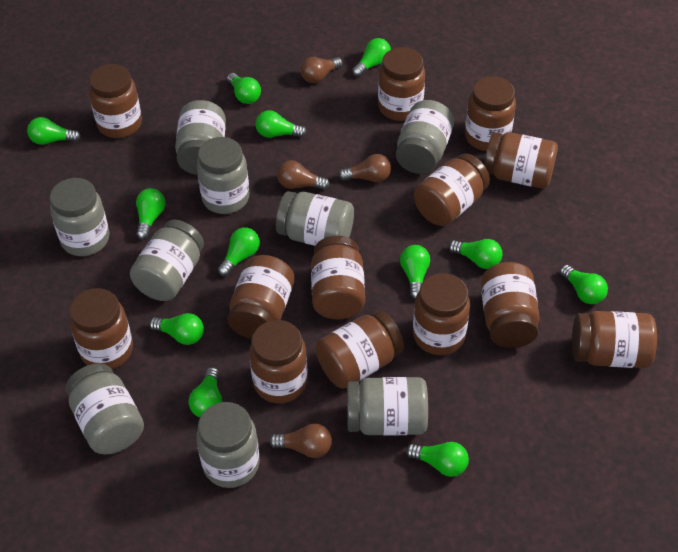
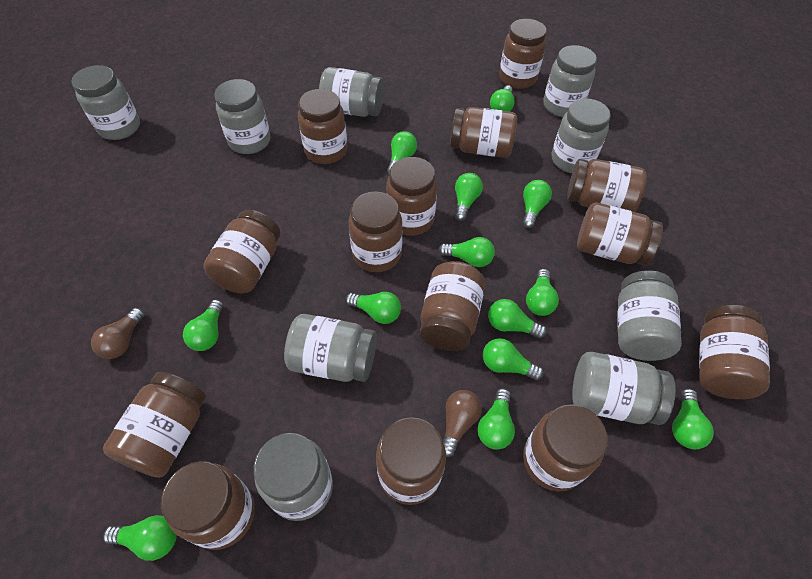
brown jar: [69,288,133,369] [89,64,142,138] [227,255,295,339] [249,320,307,403] [311,236,365,319] [316,311,404,389] [378,47,425,121] [413,273,470,355] [414,153,490,226] [465,76,516,151] [481,262,540,348] [484,132,558,189] [572,311,657,368] = 13 -> [103,372,206,478] [161,461,255,550] [203,210,280,293] [298,89,347,164] [349,191,403,272] [376,417,446,505] [386,157,437,236] [420,261,485,351] [450,107,517,158] [499,19,547,89] [523,404,608,491] [567,159,647,212] [577,203,663,266] [699,305,770,399] = 14
brown light bulb: [269,424,332,458] [277,160,330,190] [300,57,342,83] [338,154,391,182] = 4 -> [91,308,145,359] [443,390,482,457] = 2
green light bulb: [27,117,81,145] [136,188,165,239] [149,313,204,345] [188,367,222,417] [218,228,260,276] [227,73,261,104] [256,110,307,138] [352,38,391,77] [400,245,430,299] [406,442,469,477] [449,239,502,269] [560,265,608,304] = 12 -> [103,515,177,561] [183,300,224,351] [346,292,401,324] [387,131,417,174] [439,237,495,267] [455,173,483,221] [478,388,515,450] [483,338,544,380] [488,299,547,338] [490,85,515,112] [523,180,552,228] [526,269,559,316] [672,389,714,449] = 13

